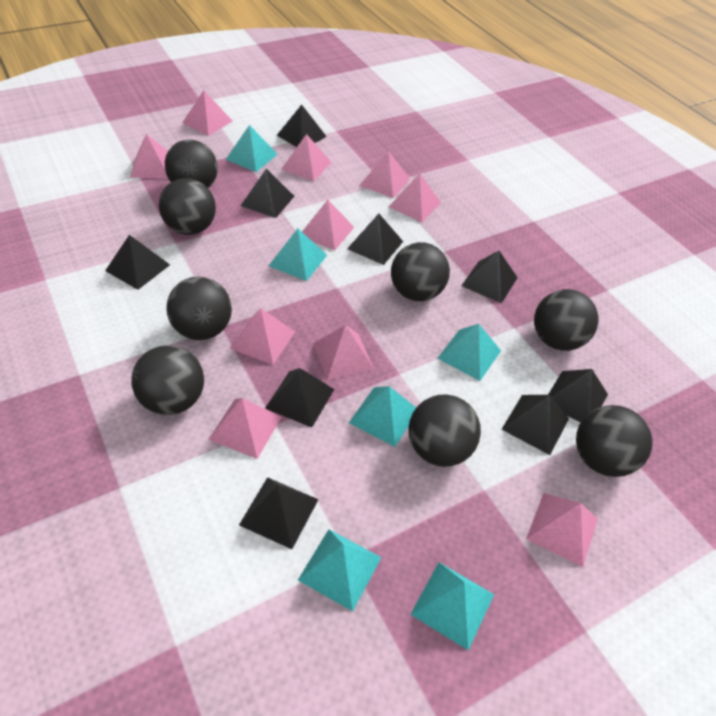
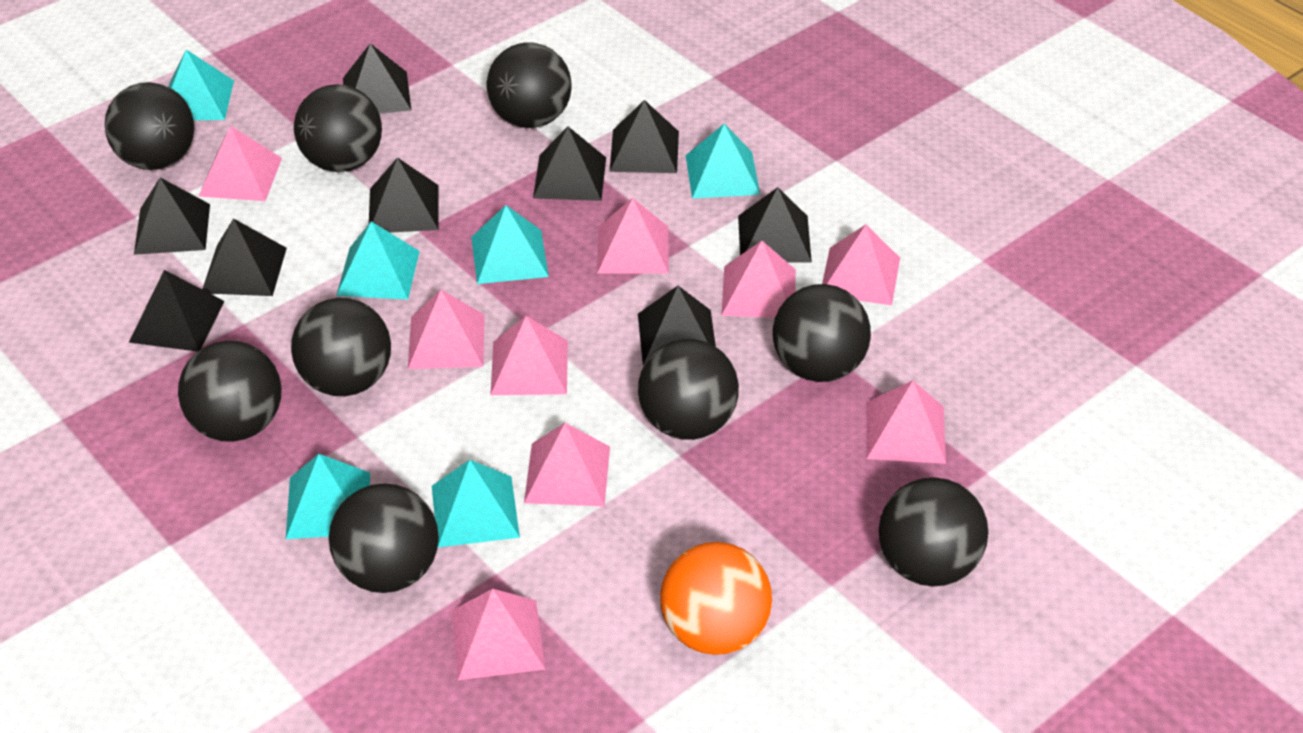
black ball: [131,345,204,415] [159,178,216,235] [165,139,218,188] [166,277,232,340] [391,242,450,301] [408,394,481,467] [534,289,598,351] [576,405,653,477] = 8 -> [104,82,195,170] [178,341,282,442] [291,298,391,396] [294,84,382,172] [329,483,439,593] [487,42,571,128] [638,339,739,440] [773,284,871,382] [879,477,988,587] = 9
orange ball: none = 0 -> [660,542,772,655] = 1
pink pyramid: [130,134,168,179] [182,90,232,136] [208,398,282,459] [230,308,295,365] [281,134,331,181] [302,200,354,250] [313,325,374,380] [360,150,410,198] [389,173,441,222] [526,493,598,567] = 10 -> [198,126,282,201] [408,290,485,369] [451,589,545,680] [490,316,568,395] [524,423,610,507] [597,198,669,274] [721,241,796,318] [822,225,900,305] [866,381,946,464] = 9

